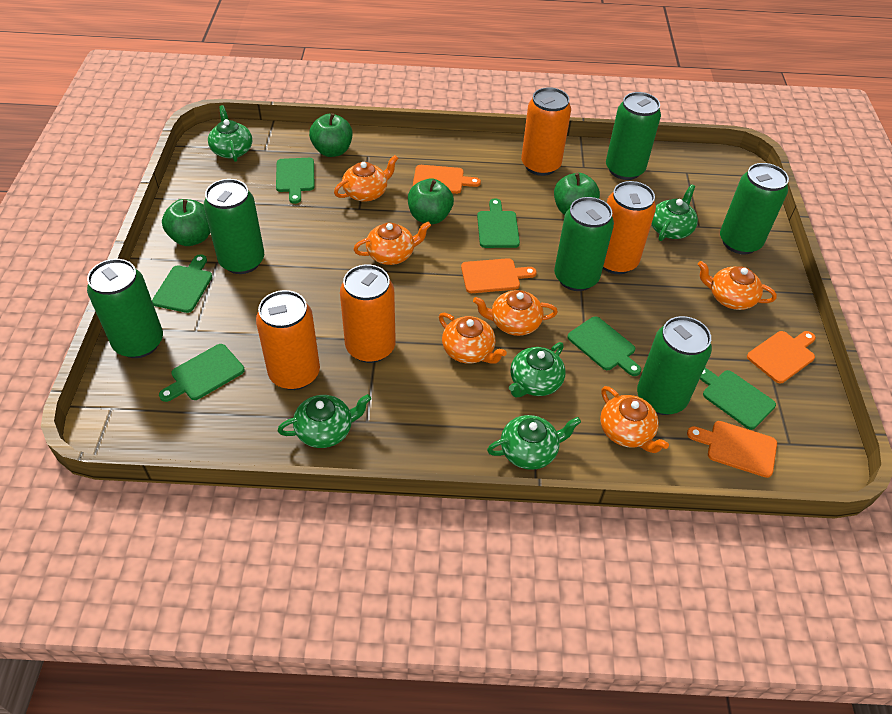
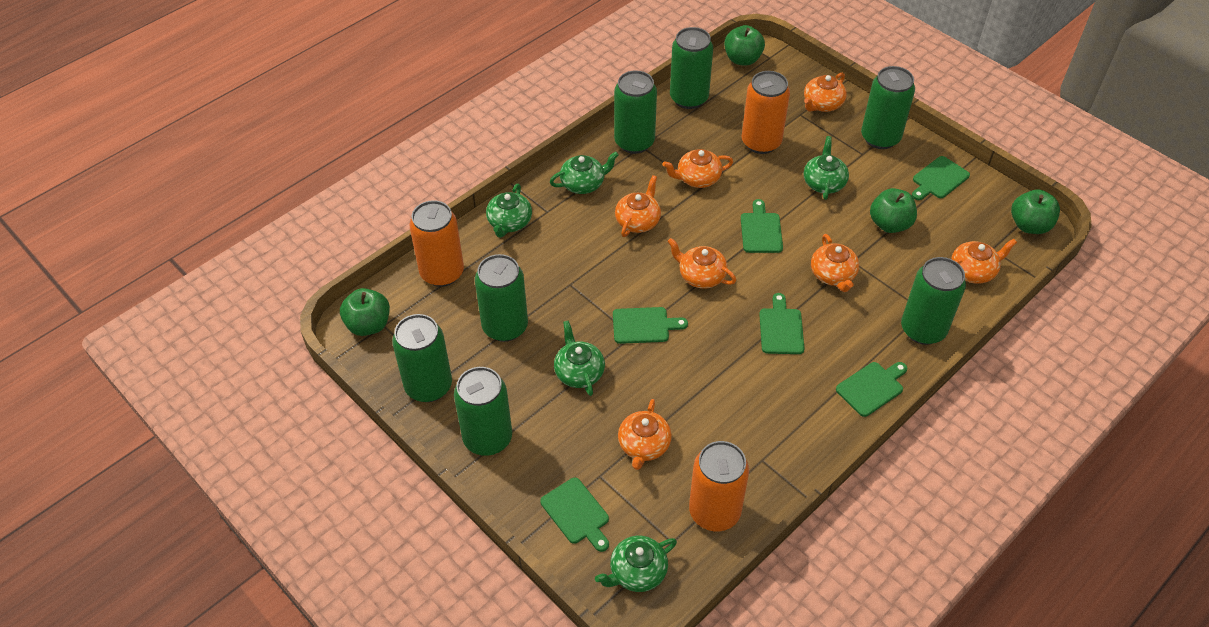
green can: [87,259,163,358] [204,179,264,274] [554,197,614,291] [606,92,661,180] [637,316,712,415] [720,163,789,254] = 6 -> [392,314,452,402] [454,367,512,456] [475,254,528,342] [614,70,657,154] [670,27,713,109] [861,66,915,149] [901,257,966,345] = 7
orange can: [256,290,320,390] [340,264,396,363] [521,87,571,176] [603,181,656,274] = 4 -> [409,200,464,287] [689,441,749,531] [742,71,790,154] = 3
orange cutting board: [413,165,481,194] [461,258,537,293] [687,421,777,478] [747,331,816,383] = 4 -> none = 0
orange teapot: [334,155,398,202] [354,221,431,265] [439,313,507,364] [473,290,558,336] [600,386,669,453] [698,261,777,310] = 6 -> [615,175,661,237] [618,399,672,470] [663,149,733,188] [667,238,736,289] [804,73,847,112] [811,234,859,292] [951,239,1017,284] = 7

